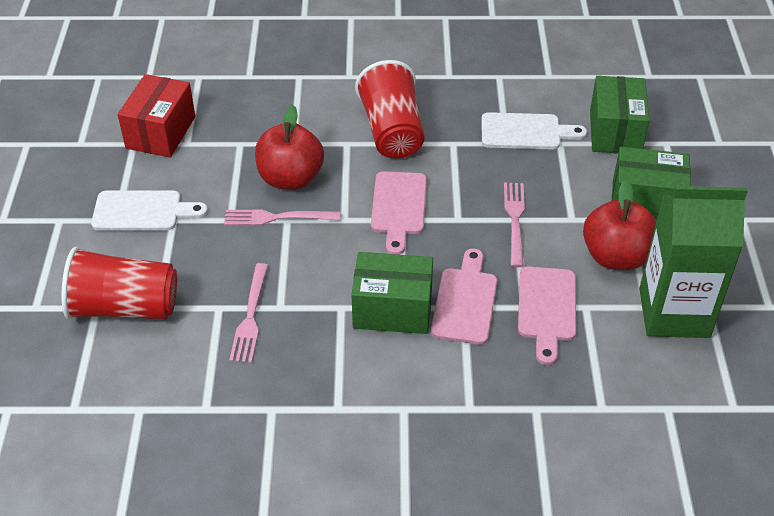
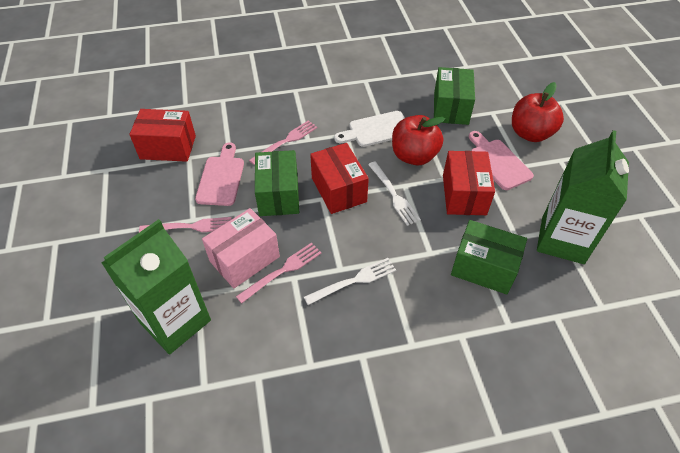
green carton: [639,186,748,338] = 1 -> [101,219,211,355] [537,130,629,264] = 2
pink box: none = 0 -> [202,208,280,288] = 1
pink cutting board: [371,171,427,255] [431,249,497,345] [518,266,576,365] = 3 -> [195,142,244,206] [469,131,534,190] = 2
red box: [118,74,195,157] = 1 -> [130,109,196,162] [310,143,369,214] [443,151,495,215] = 3
red cup: [61,247,177,320] [355,60,425,158] = 2 -> none = 0
white cutting board: [91,190,208,231] [481,112,587,149] = 2 -> [334,111,405,147] = 1
white fork: none = 0 -> [304,258,396,305] [368,162,421,226] = 2

